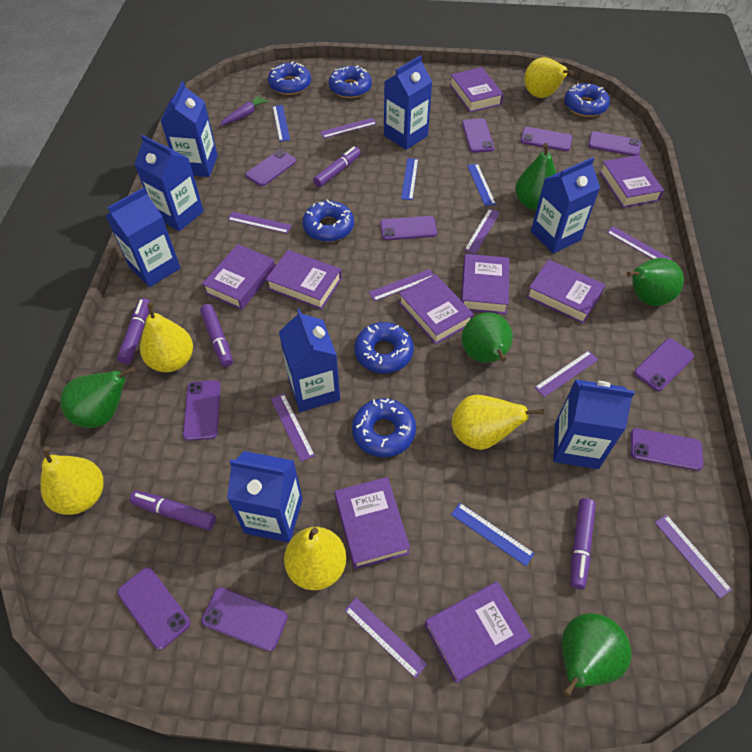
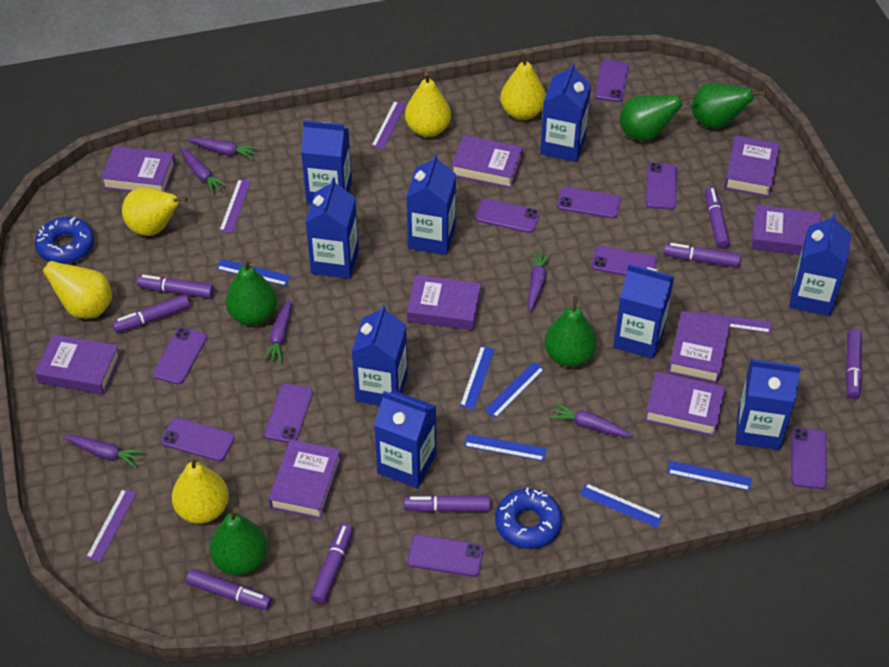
blue carton: [105,187,181,287] [135,135,204,231] [160,81,218,177] [227,451,303,543] [279,308,340,412] [384,55,432,150] [531,157,600,254] [553,379,635,469] = 8 -> [301,120,352,205] [305,178,359,279] [352,305,408,406] [374,391,436,489] [406,154,456,255] [540,63,591,162] [613,264,674,359] [736,359,801,450] [789,213,851,316] = 9
blue donut: [268,61,311,95] [302,199,354,242] [329,66,372,98] [352,398,416,457] [354,322,414,373] [564,83,610,117] = 6 -> [35,217,95,264] [495,487,562,549] = 2
blue ruler: [273,105,290,142] [401,158,418,200] [451,503,534,566] [467,164,496,206] = 4 -> [216,259,291,286] [460,346,495,410] [464,434,546,461] [484,362,545,418] [580,483,663,528] [667,461,752,491] = 6
purple carrot: [220,95,269,126] = 1 -> [63,435,145,468] [180,148,228,194] [187,137,259,159] [262,299,292,363] [528,250,551,311] [549,402,633,437] = 6
purple marker: [117,298,151,364] [129,490,216,530] [200,304,233,367] [313,146,361,187] [570,498,596,589] = 5 -> [112,294,190,333] [137,275,214,298] [186,569,272,610] [310,523,353,604] [404,495,490,512] [663,243,741,268] [705,187,730,249] [846,329,862,399] = 8
purple ruler: [227,212,292,233] [271,393,315,462] [320,118,377,138] [344,598,427,679] [369,269,434,301] [464,209,500,254] [534,351,599,397] [607,226,671,260] [655,514,732,599] = 9 -> [86,489,136,562] [219,179,251,233] [371,101,406,149] [694,311,771,333] = 4

